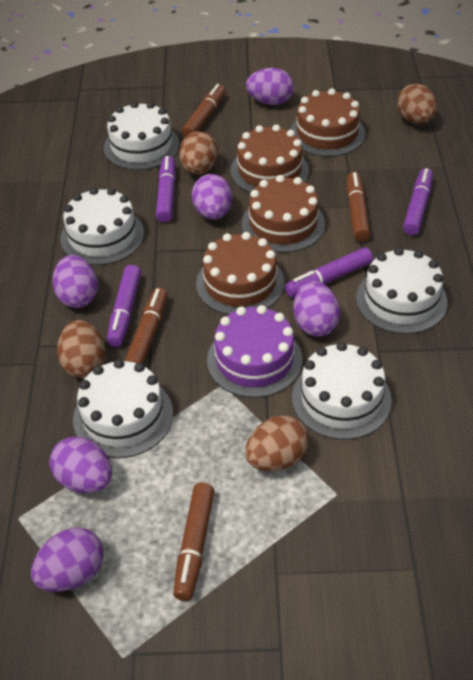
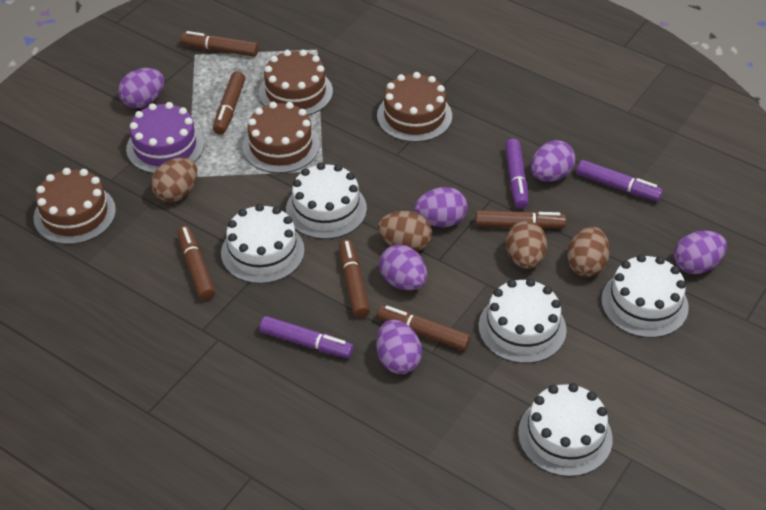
brown marker: [125,288,168,364] [173,483,214,601] [182,84,226,137] [347,172,371,241] = 4 -> [177,226,215,300] [181,31,259,57] [213,71,245,135] [339,240,370,318] [377,305,471,351] [475,210,566,229] = 6
purple marker: [107,265,141,347] [156,156,176,223] [285,247,373,297] [403,168,433,235] = 4 -> [260,316,354,358] [505,139,528,209] [577,160,663,201] = 3

